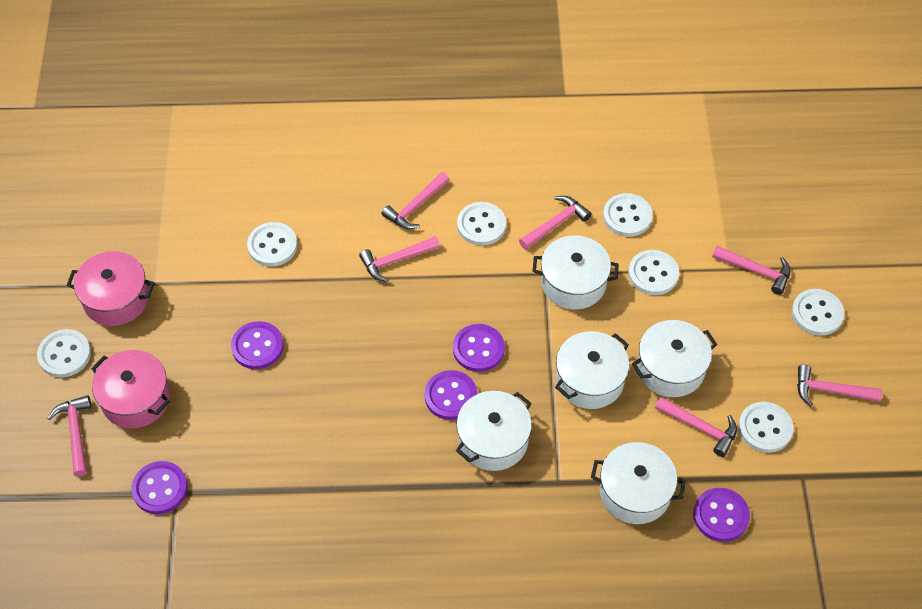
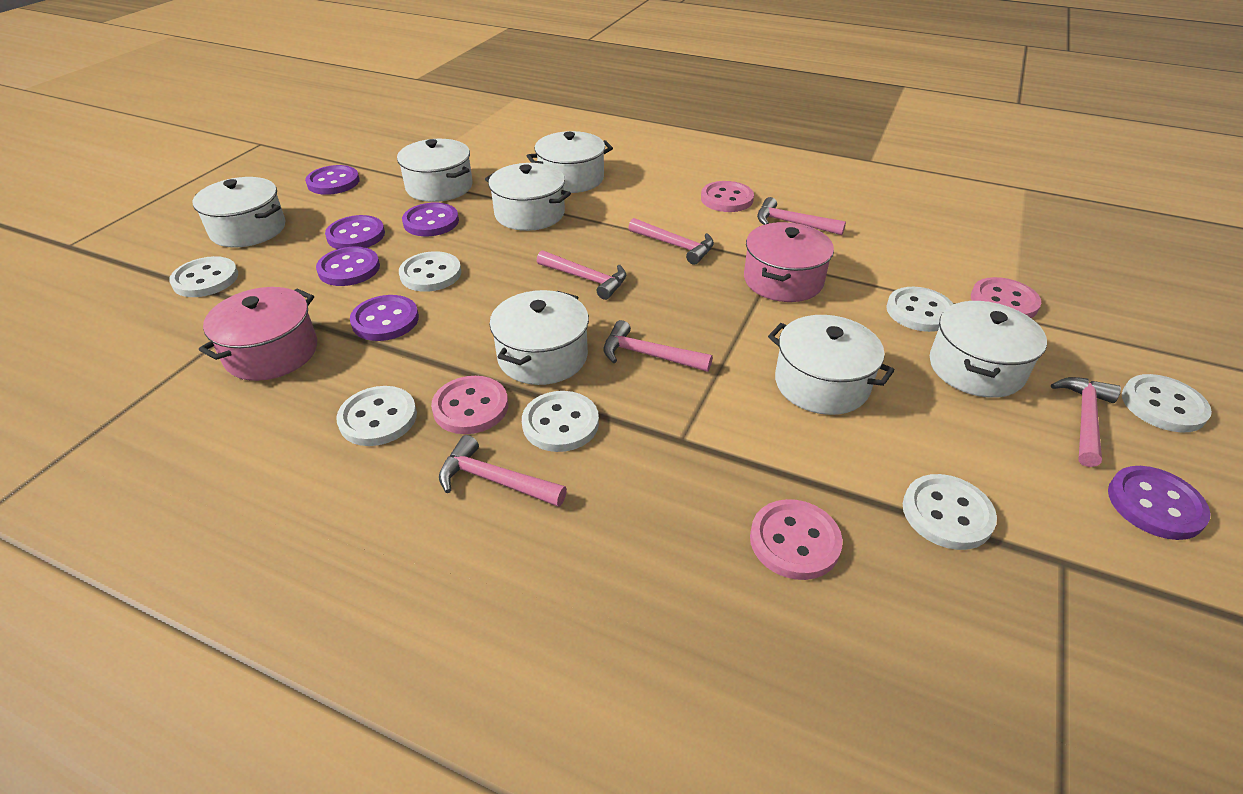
pink button: none = 0 -> [431,376,508,434] [701,181,754,212] [750,499,843,580] [971,277,1041,318] = 4
pink hammer: [47,395,91,477] [359,236,440,282] [381,172,449,229] [519,196,592,250] [655,397,737,457] [712,246,791,295] [797,365,882,406] = 7 -> [439,435,567,507] [537,250,626,300] [603,320,713,372] [628,218,714,265] [757,197,846,235] [1051,377,1121,467] = 6
purple button: [131,461,188,514] [231,321,284,369] [425,370,477,420] [453,324,505,372] [693,488,750,542] = 5 -> [305,165,360,195] [316,246,380,286] [325,215,385,249] [350,295,419,341] [402,202,459,236] [1108,466,1211,540] = 6
white pot: [456,391,532,471] [532,235,619,309] [555,331,629,409] [591,442,686,524] [632,320,717,397] = 5 -> [193,177,286,247] [397,139,473,202] [485,163,571,231] [490,290,589,385] [527,131,613,193] [768,315,895,415] [930,301,1047,398] = 7

